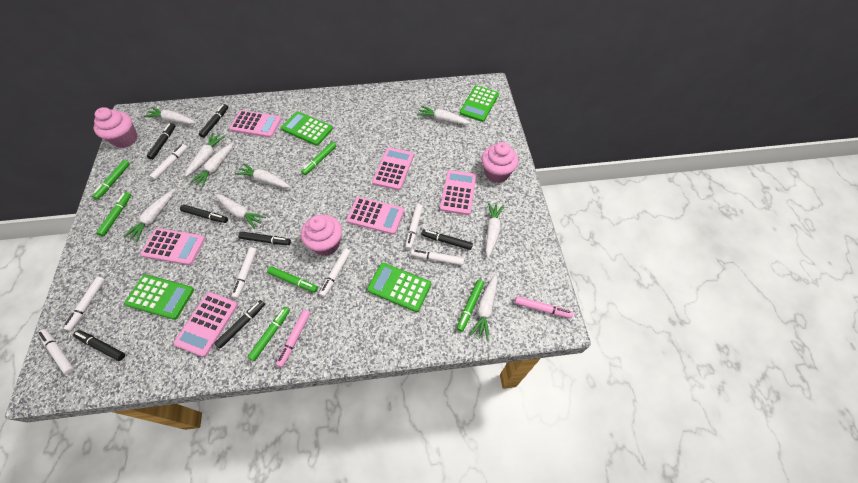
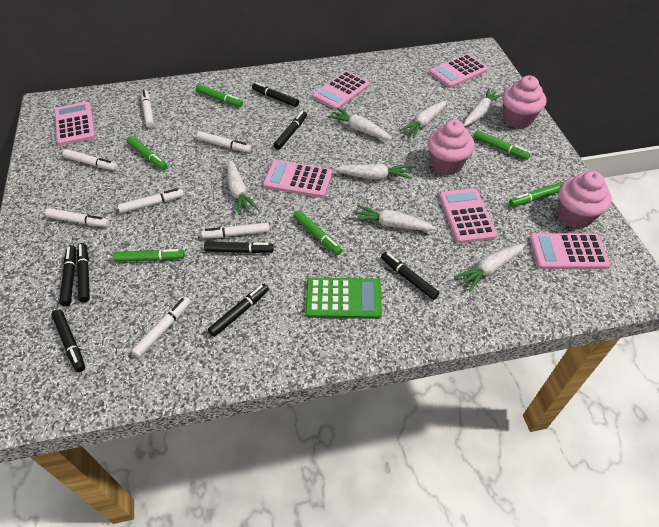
black marker: [73,330,125,361] [147,123,175,160] [180,205,228,223] [199,104,228,138] [214,300,265,349] [238,231,291,245] [421,230,473,250] = 7 -> [51,309,85,372] [59,245,76,306] [77,243,90,302] [204,242,274,253] [208,284,269,337] [252,82,299,107] [273,111,307,150] [381,252,440,300] = 8
green calculator: [124,274,194,320] [281,111,333,146] [367,263,431,312] [460,85,499,122] = 4 -> [305,278,382,319] = 1
pink marker: [276,310,310,367] [515,296,573,318] = 2 -> none = 0
white carrot: [124,190,173,242] [144,107,196,124] [185,133,225,177] [190,143,233,187] [216,194,266,229] [235,163,290,188] [417,105,471,125] [470,274,497,341] [486,202,504,258] = 9 -> [227,159,258,215] [328,108,392,140] [334,164,411,179] [353,205,436,231] [399,101,447,139] [454,244,525,292] [464,88,503,127] = 7

